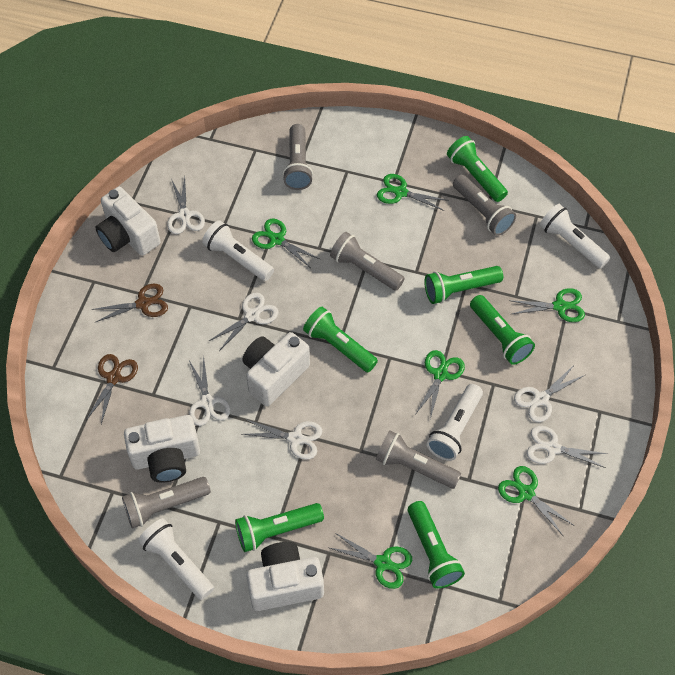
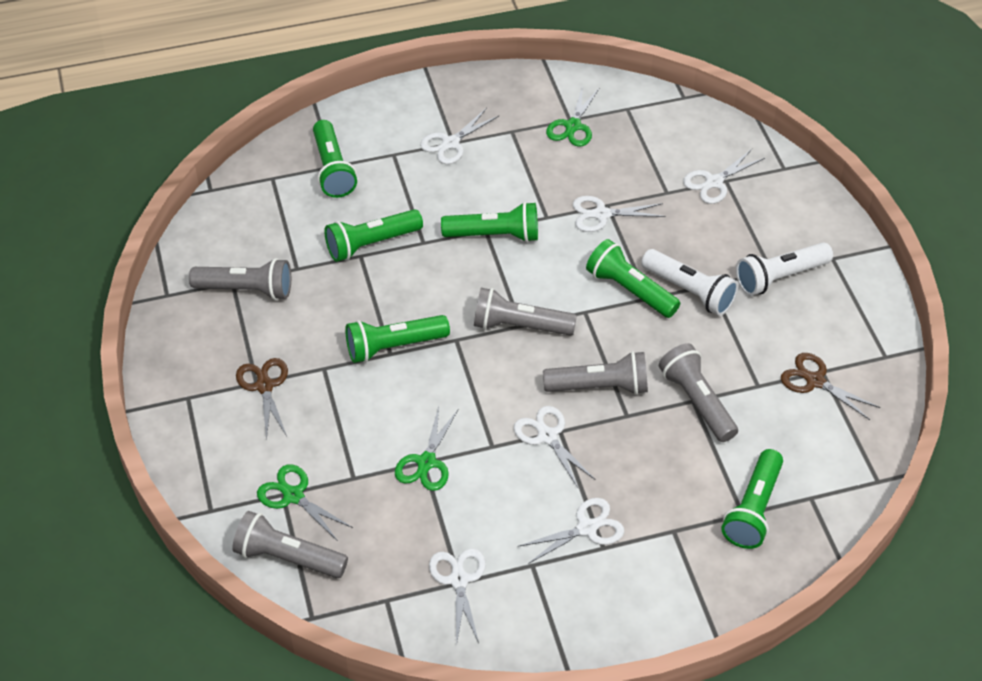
green scissors: [252,219,320,269] [327,532,412,589] [377,174,449,211] [416,350,465,419] [498,466,575,535] [509,288,585,322] = 6 -> [257,464,353,541] [395,406,458,491] [546,86,599,147] = 3
white camera: [95,187,160,256] [124,415,200,483] [242,332,310,406] [246,542,324,611] = 4 -> none = 0
white flashlight: [138,518,214,600] [202,220,274,281] [427,384,483,461] [540,204,610,269] = 4 -> [641,249,739,316] [736,242,833,296] = 2

